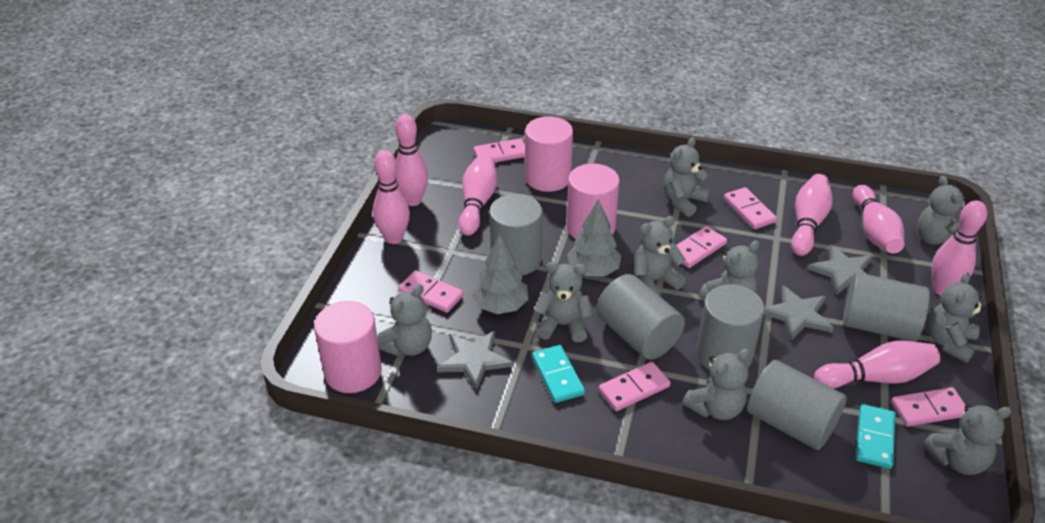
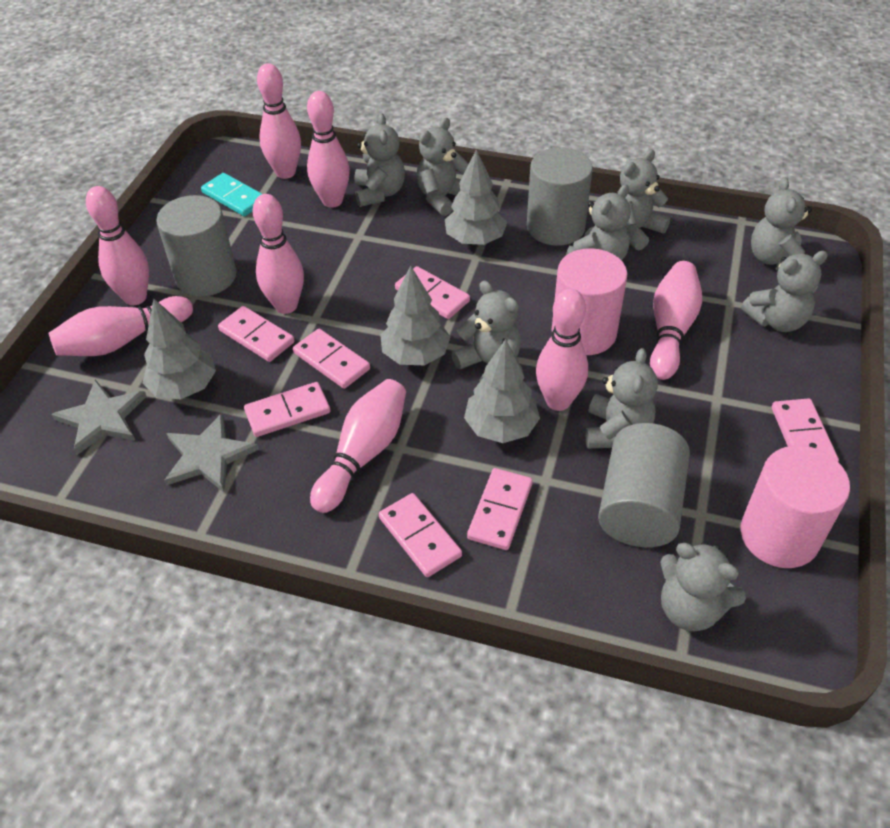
grey cylinder: [489,194,542,275] [596,274,685,360] [696,284,765,370] [747,360,847,450] [843,272,930,342] = 5 -> [156,195,236,297] [527,147,593,246] [598,423,690,547] = 3
grey star: [437,331,513,390] [764,285,834,340] [808,244,872,295] = 3 -> [51,380,147,456] [164,413,259,492] = 2
grey tree: [472,234,529,314] [567,199,621,277] = 2 -> [143,299,216,400] [380,265,450,365] [445,149,507,245] [464,339,540,443] = 4
pink bowling pin: [373,150,410,244] [395,114,428,206] [458,153,497,236] [791,174,833,256] [814,340,940,389] [853,185,904,254] [932,201,987,296] = 7 -> [49,296,193,356] [86,186,149,305] [253,194,304,314] [257,63,301,179] [307,91,350,208] [310,379,406,513] [536,289,588,411] [650,261,702,380] = 8
pink cylinder: [314,301,382,393] [525,116,573,192] [566,163,620,239] = 3 -> [552,248,627,355] [740,445,850,568] = 2
pink domino: [399,270,464,313] [474,138,525,163] [599,362,670,411] [676,226,727,268] [724,187,777,229] [891,387,965,426] = 6 -> [218,306,295,362] [244,382,330,437] [293,329,370,389] [379,493,462,577] [395,266,470,319] [467,468,533,550] [772,398,839,462] = 7
turquoise domino: [532,345,585,403] [856,404,896,469] = 2 -> [201,173,262,216] = 1

